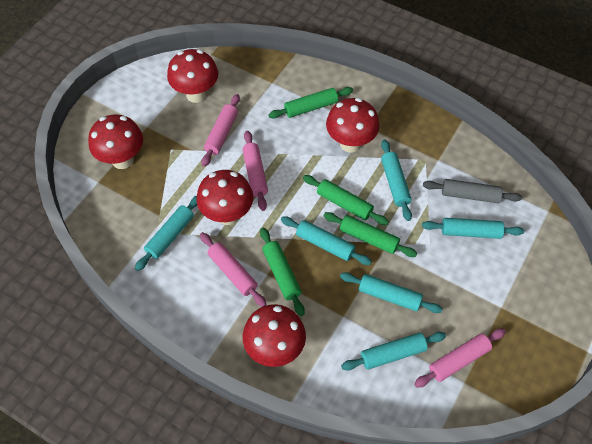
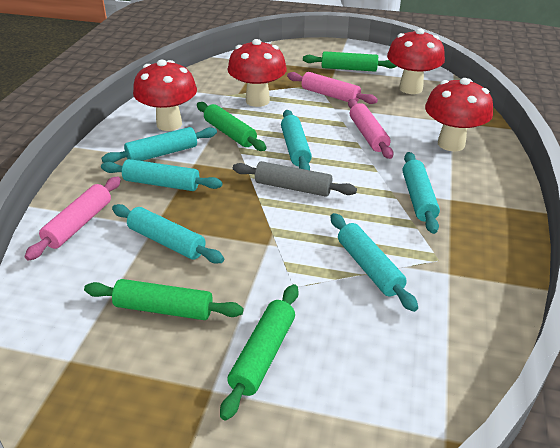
pink rolling pin: [200,232,266,307] [201,94,240,167] [242,131,268,211] [414,328,506,388] = 4 -> [25,177,121,261] [287,72,378,104] [348,99,394,159] = 3
red mushroom: [88,114,143,169] [167,49,218,103] [196,170,253,225] [243,304,306,367] [326,98,380,153] = 5 -> [133,60,197,131] [228,39,287,107] [387,28,445,94] [425,78,493,152] = 4

